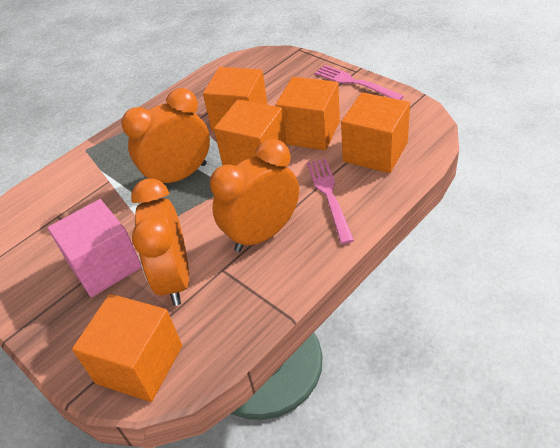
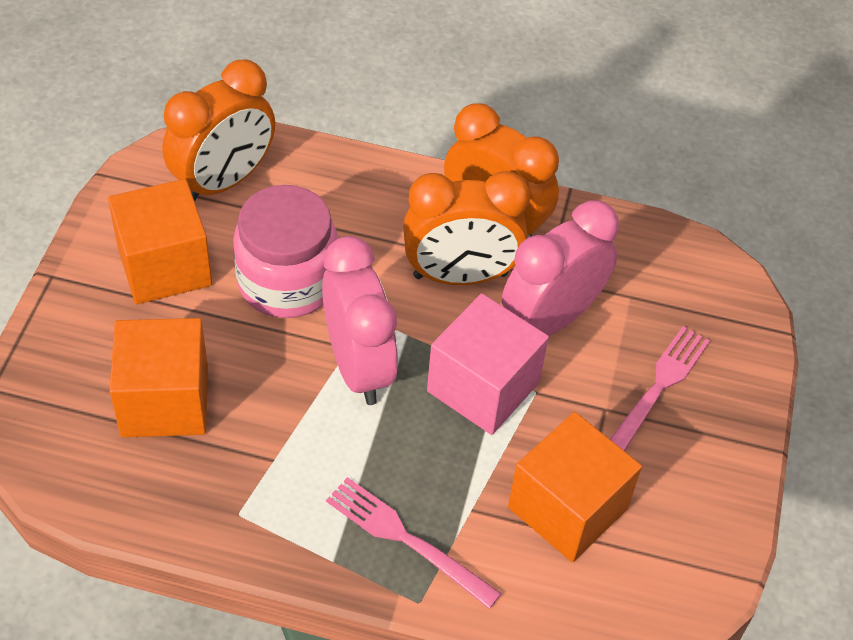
orange cube: [72,294,182,402] [203,67,268,132] [214,99,287,166] [275,77,340,150] [341,92,410,173] = 5 -> [108,179,212,304] [110,318,208,437] [508,412,642,562] = 3
pink clock: none = 0 -> [322,236,398,405] [502,200,619,336] = 2
pink jar: none = 0 -> [233,185,338,318] = 1

